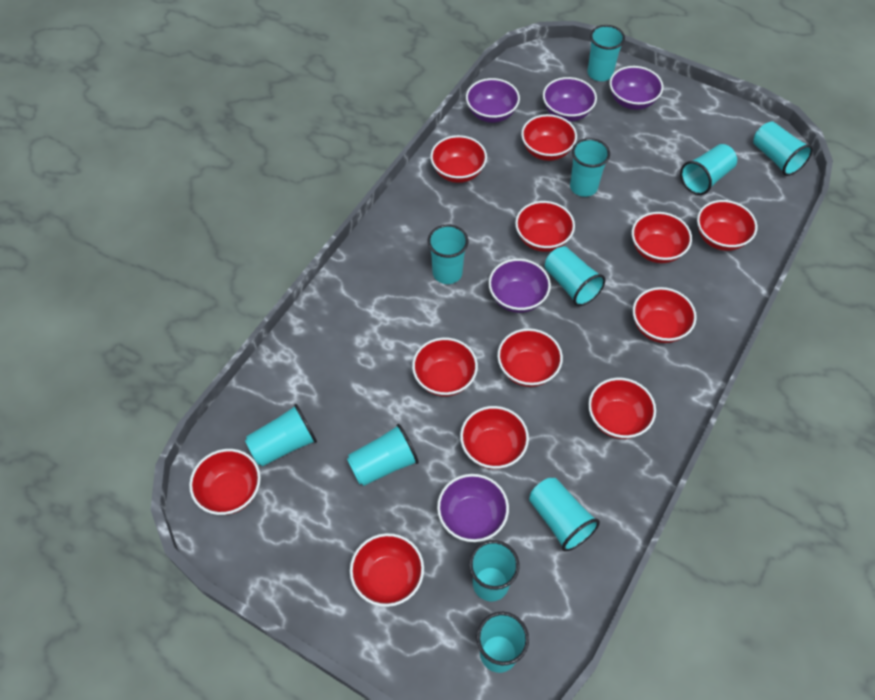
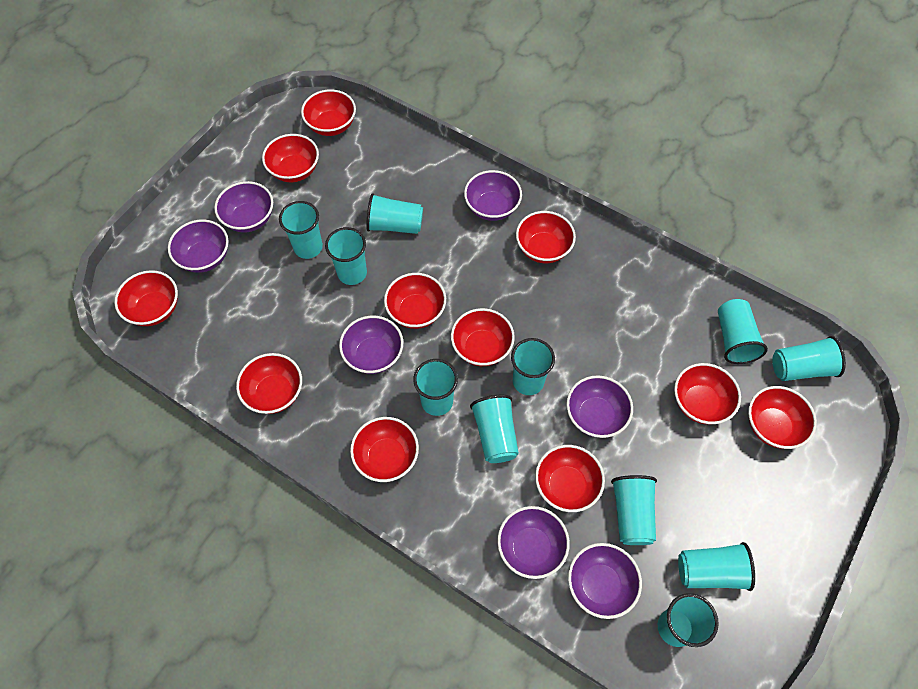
purple bowl: [437,474,509,542] [466,78,520,123] [488,259,551,313] [543,77,597,122] [609,66,663,110] = 5 -> [168,220,229,273] [214,181,273,232] [339,316,403,374] [464,170,522,221] [497,506,570,579] [566,376,633,438] [568,543,642,619] = 7
red bowl: [189,449,261,515] [350,533,424,607] [412,337,478,397] [430,135,487,183] [460,406,529,469] [497,328,563,387] [515,201,575,252] [521,114,577,161] [588,378,656,439] [632,212,692,263] [633,287,697,343] [697,200,757,251] = 12 -> [114,270,178,326] [236,353,302,414] [262,134,319,182] [301,89,356,136] [350,417,419,482] [384,273,446,329] [451,308,515,366] [516,211,576,263] [535,445,605,512] [674,363,741,424] [748,386,817,449] = 11

